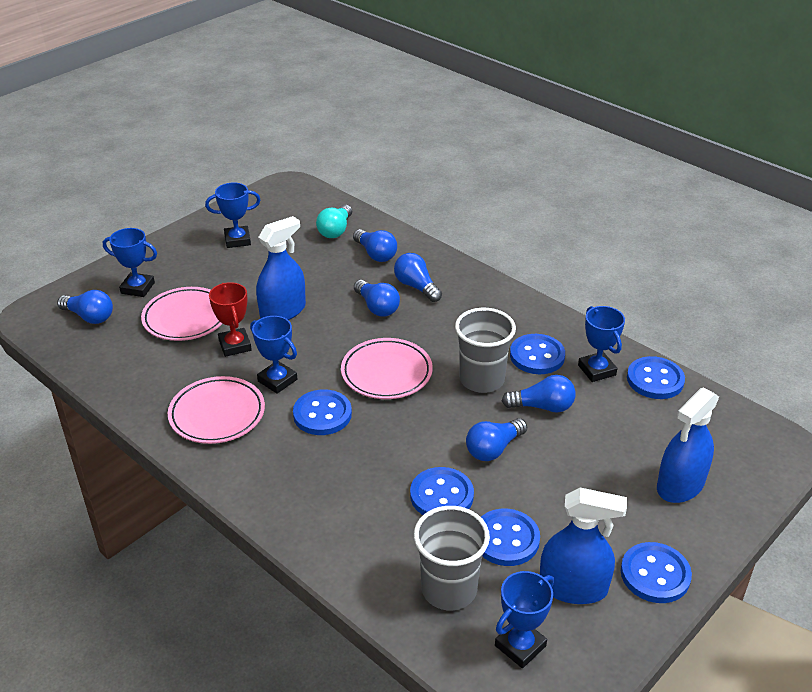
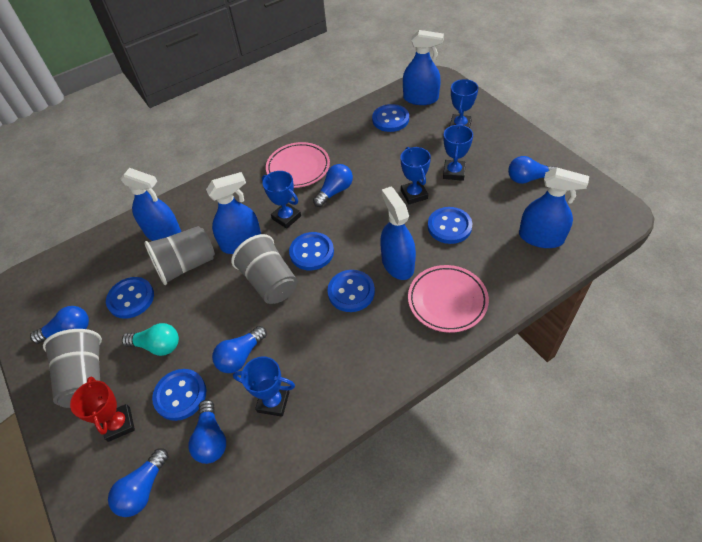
blue spray bottle: [256,216,306,320] [540,488,627,604] [657,387,719,503] = 3 -> [120,168,181,241] [206,172,261,254] [380,187,416,280] [403,30,444,105] [519,168,589,248] = 5
grey cup: [414,506,490,610] [455,308,516,393] = 2 -> [43,329,102,408] [144,226,215,285] [231,234,298,304] = 3
pink plate: [141,287,223,341] [168,376,265,444] [341,338,433,399] = 3 -> [266,142,330,188] [408,265,489,333] = 2

